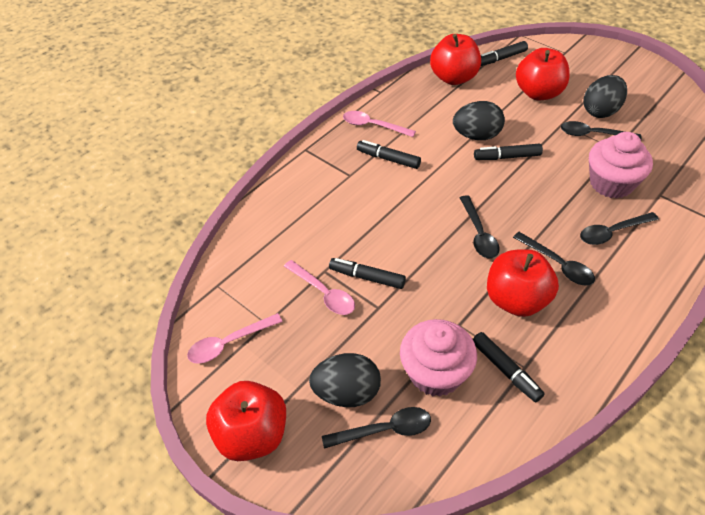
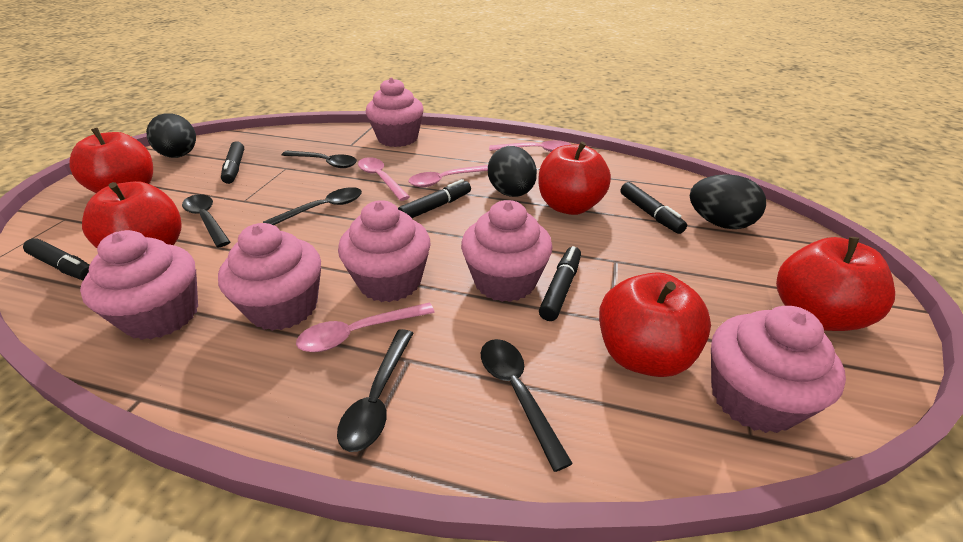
pink cupcake: [400,319,477,397] [589,132,653,199] = 2 -> [80,230,198,340] [218,223,321,331] [338,200,430,302] [366,78,424,147] [461,200,553,302] [711,306,846,433] = 6
pink spoon: [187,313,283,364] [284,260,355,315] [343,111,416,137] = 3 -> [296,302,435,352] [358,157,410,201] [408,165,488,187] [489,140,571,152] = 4
red apple: [206,381,286,461] [430,34,481,85] [487,249,559,317] [516,48,570,100] = 4 -> [69,128,153,193] [82,181,182,248] [539,142,611,215] [599,272,711,377] [776,237,895,331] = 5

